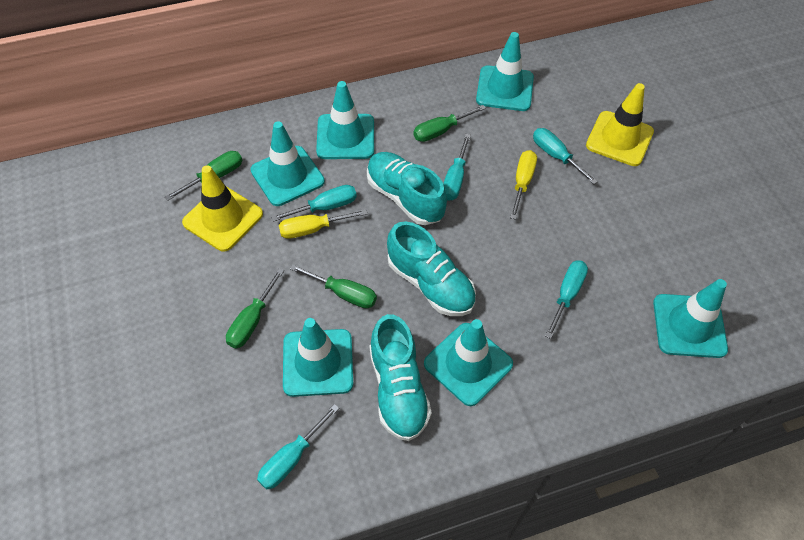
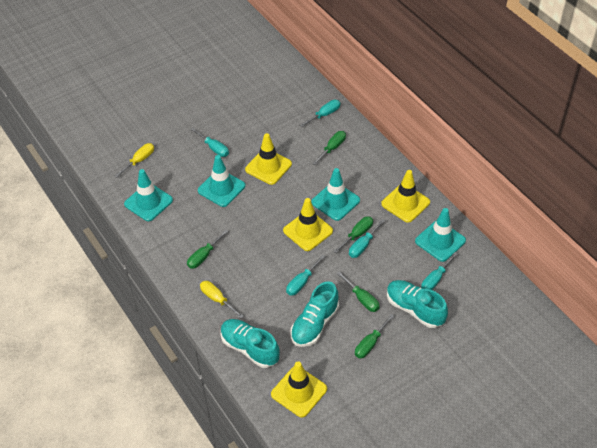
green screwdriver: [165,151,242,201] [226,268,284,349] [290,264,377,308] [413,105,486,142] = 4 -> [187,230,228,269] [312,131,346,165] [333,217,373,253] [337,271,380,312] [355,314,394,359] = 5
turquoise traffic cone: [250,121,325,206] [283,318,353,397] [316,81,374,159] [424,319,513,406] [476,32,534,111] [653,279,728,358] = 6 -> [124,169,173,221] [198,155,246,207] [311,168,360,221] [415,208,466,262] = 4
yellow traffic cone: [182,165,263,252] [586,83,654,166] = 2 -> [245,133,292,185] [271,361,327,418] [283,198,333,251] [381,170,430,223] = 4

